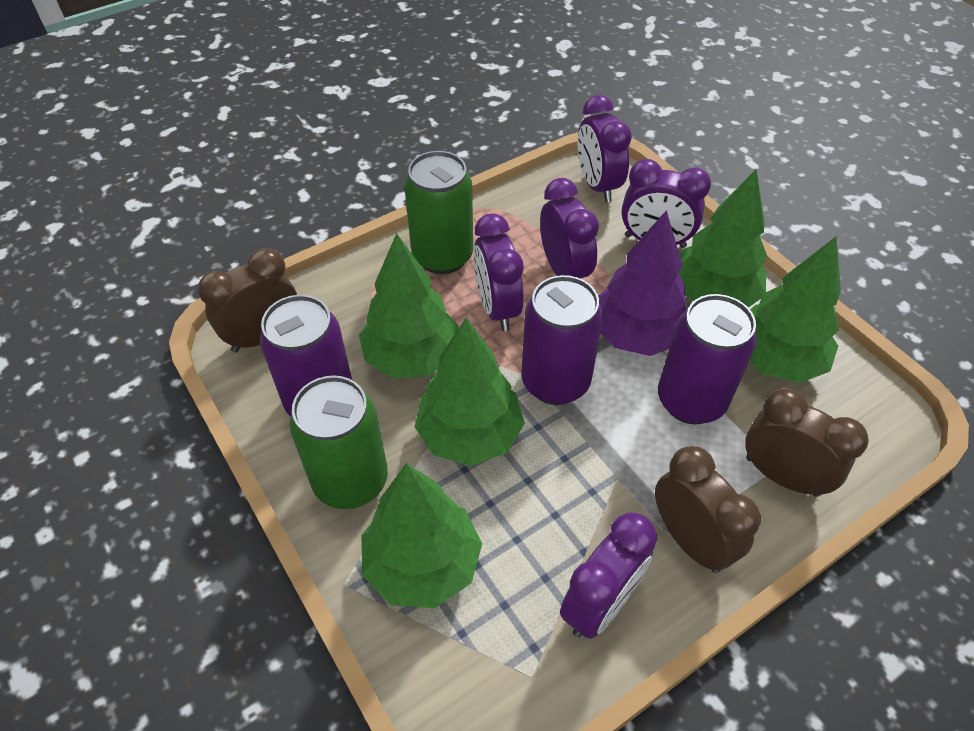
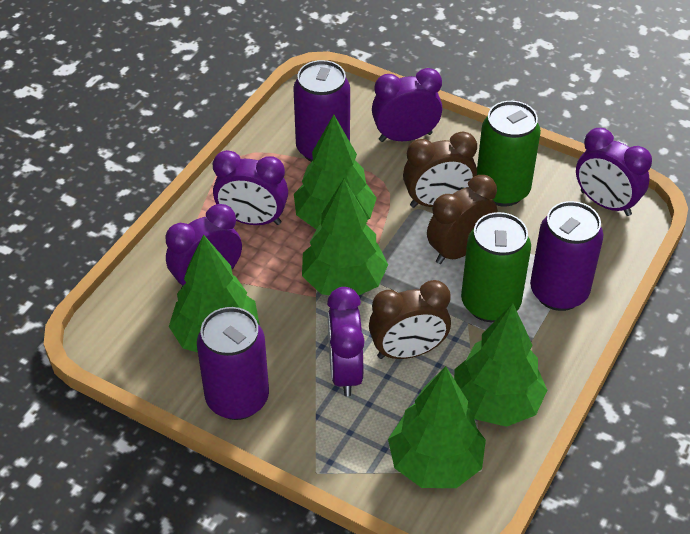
purple tree: [598,210,686,356] = 1 -> none = 0

